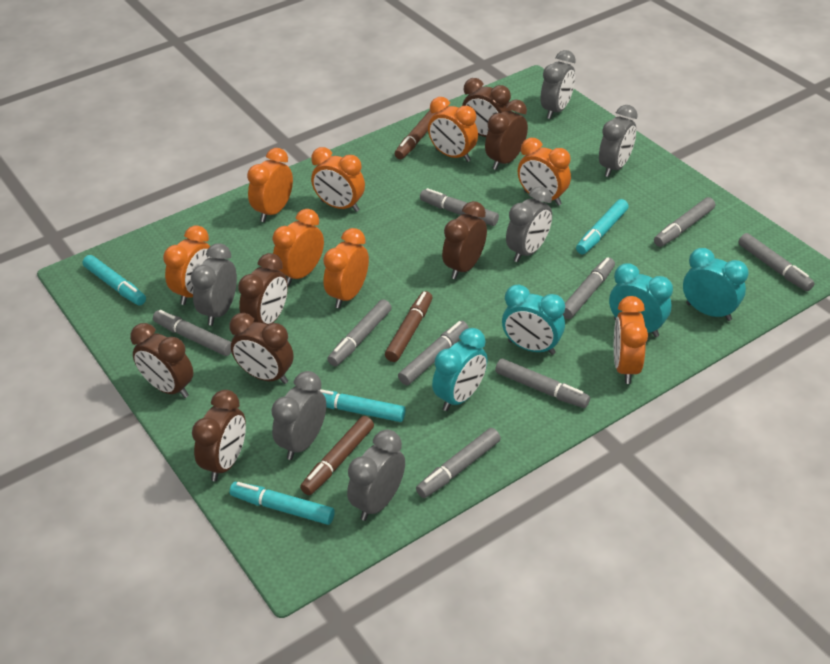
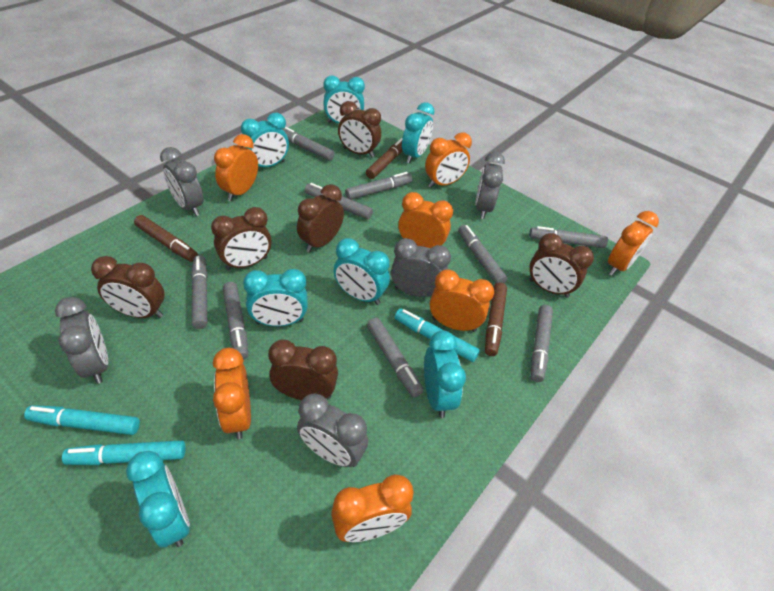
brown clock: [130,323,193,398] [192,390,246,481] [230,313,294,384] [238,253,288,325] [442,201,487,279] [462,78,512,137] [485,99,528,170] = 7 -> [91,256,165,318] [211,207,271,270] [268,340,338,400] [297,184,344,253] [338,101,381,158] [529,233,594,298] = 6
grey clock: [191,243,237,326] [271,371,326,460] [347,430,405,521] [506,186,552,262] [541,50,576,119] [599,105,638,177] = 6 -> [55,297,108,384] [160,147,204,216] [297,394,368,467] [391,238,451,297] [475,152,505,219] = 5
orange clock: [163,225,210,305] [247,148,293,222] [273,209,324,286] [311,147,365,212] [323,228,369,308] [428,97,478,162] [518,138,571,206] [614,296,648,384] = 8 -> [213,348,251,439] [214,134,258,201] [331,474,414,542] [398,192,453,248] [425,132,472,188] [430,269,494,332] [608,211,659,276] = 7
turquoise clock: [432,328,488,411] [502,284,565,355] [609,263,673,337] [683,248,749,321] = 4 -> [126,451,190,548] [241,113,289,167] [243,269,308,327] [323,75,365,123] [333,238,390,305] [402,102,435,163] [424,331,466,418] = 7
turquoise marker: [83,255,146,305] [230,482,335,525] [319,389,405,422] [576,199,629,254] = 4 -> [24,405,140,435] [62,440,186,465] [395,308,480,362] = 3

